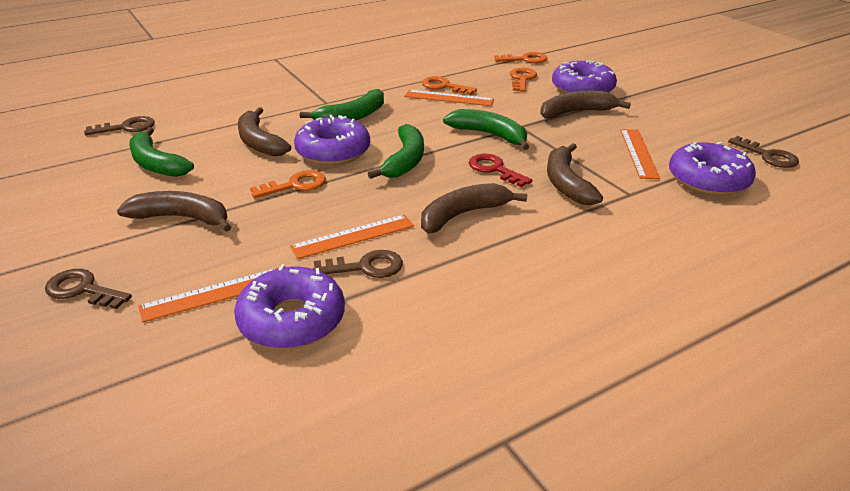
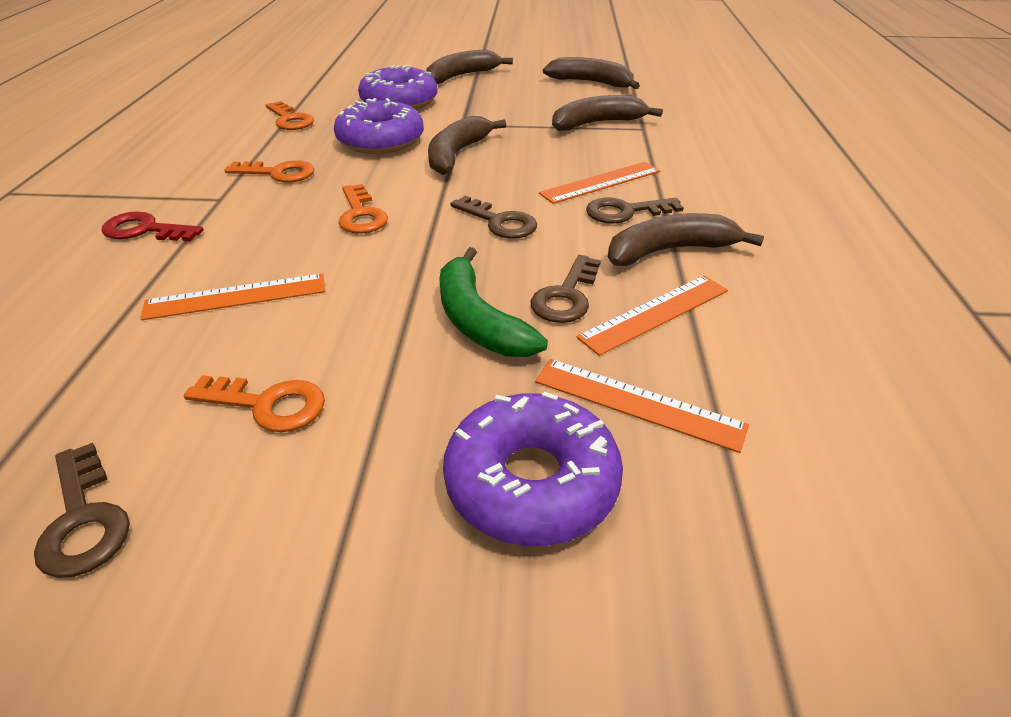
green banana: [129,127,194,177] [300,89,384,121] [368,124,424,179] [443,109,529,150] = 4 -> [439,247,548,357] = 1
purple donut: [234,264,345,349] [294,115,370,165] [552,60,617,93] [669,142,756,196] = 4 -> [334,98,424,154] [358,65,437,110] [443,392,623,546] = 3

